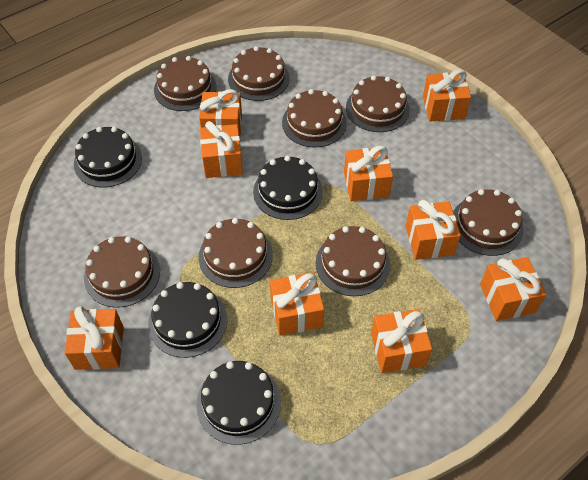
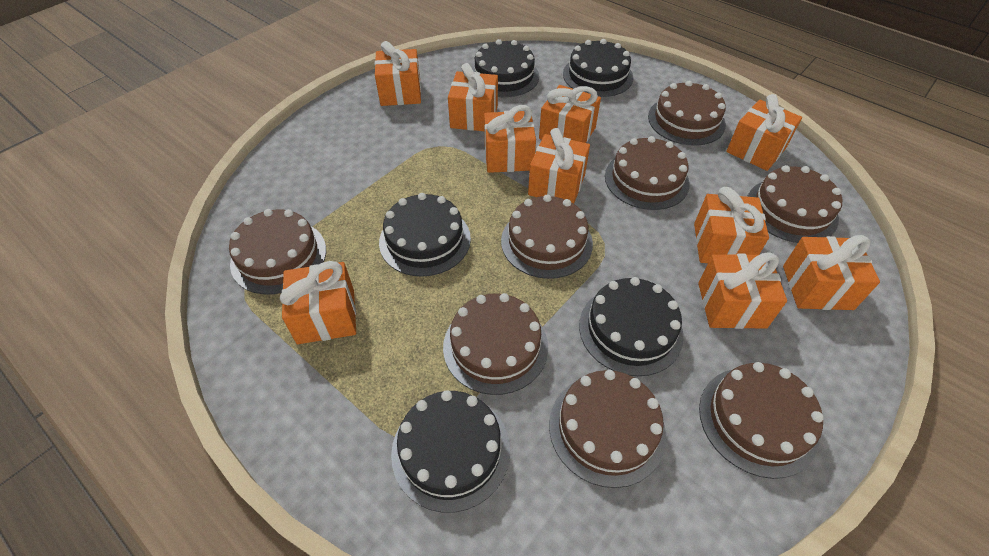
black cake: [74,127,142,187] [148,282,227,358] [196,361,281,445] [253,156,323,220] = 4 -> [379,193,471,277] [391,390,510,513] [472,39,539,97] [563,39,633,97] [579,277,684,376] = 5
orange gift: [64,306,124,370] [199,89,242,137] [200,121,243,178] [270,272,324,336] [344,145,393,201] [371,309,432,373] [406,200,461,260] [423,69,471,121] [480,257,546,321] = 9 -> [280,261,356,344] [375,41,421,106] [448,63,498,131] [484,105,536,173] [528,128,590,204] [539,85,601,143] [694,187,769,263] [698,252,787,329] [726,94,802,171] [783,235,880,310] = 10

